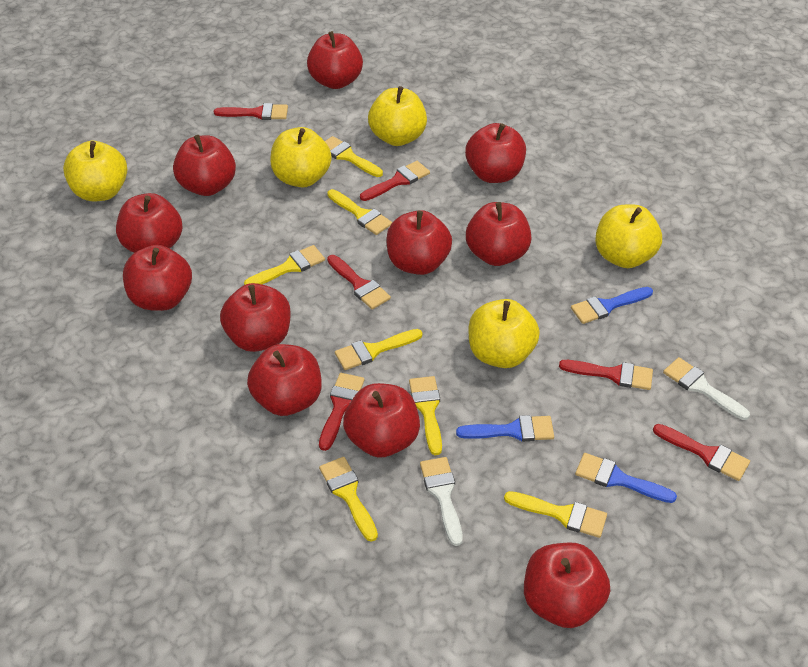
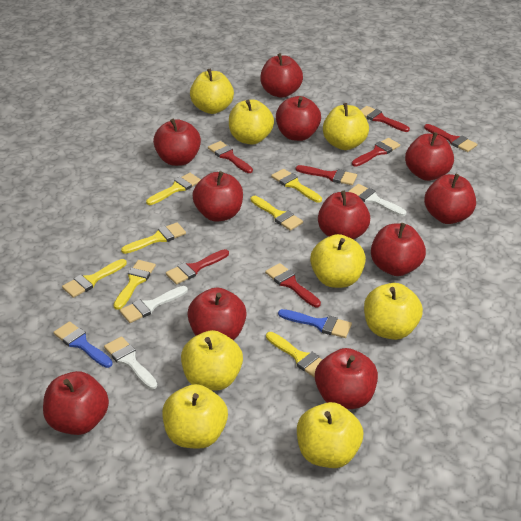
blue brush: [456,415,554,442] [571,287,653,324] [575,453,677,503] = 3 -> [53,321,113,368] [278,309,352,338] = 2
red brush: [214,103,288,120] [319,373,365,451] [327,255,391,309] [360,161,430,201] [559,360,653,390] [653,424,750,481] = 6 -> [166,249,229,284] [208,141,253,173] [265,263,321,307] [296,165,357,185] [352,138,400,167] [361,106,410,132] [424,124,477,152] = 7
white brush: [420,457,463,546] [663,357,750,420] = 2 -> [104,336,157,389] [120,286,188,323] [348,184,406,216] = 3
yellow apple: [63,141,127,201] [270,127,332,188] [368,86,427,146] [469,299,540,368] [595,204,662,268] = 5 -> [162,384,228,449] [181,330,243,391] [190,69,234,114] [229,99,274,145] [297,402,363,468] [310,234,366,288] [323,103,369,150] [364,283,423,340] = 8

